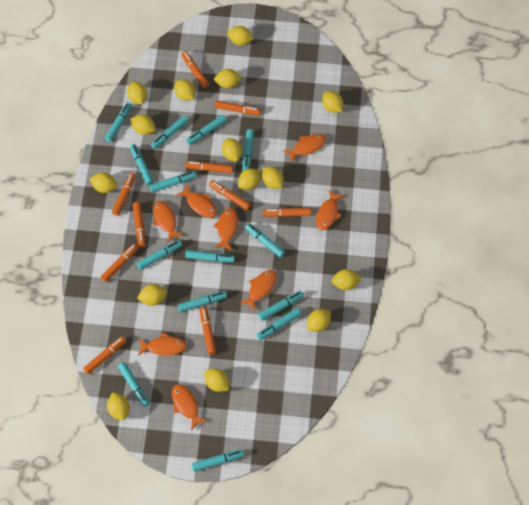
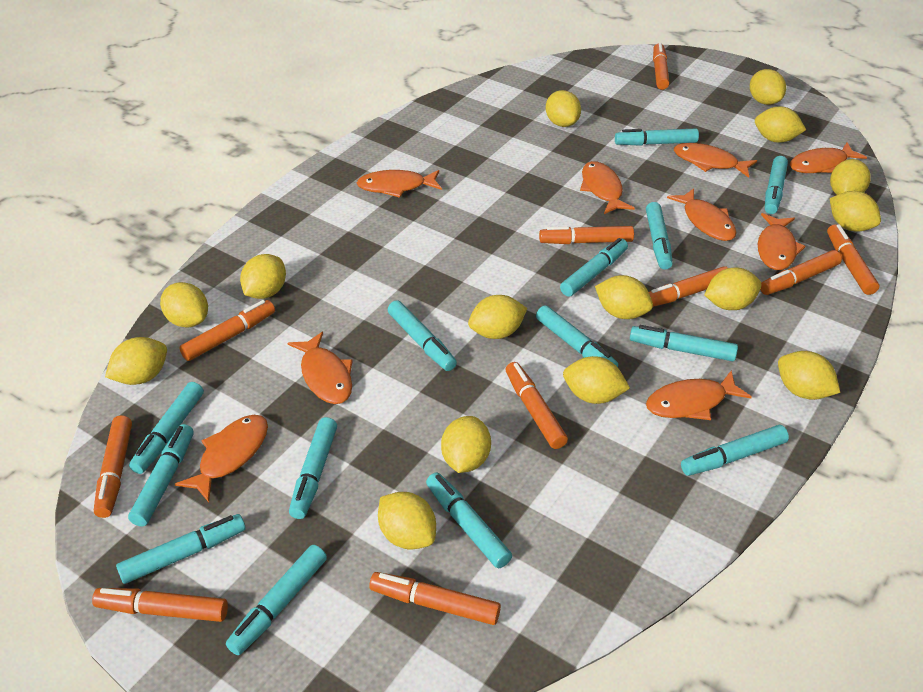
orange fish: [138,333,187,356] [153,201,183,242] [172,384,208,431] [176,184,217,218] [213,208,238,250] [240,270,277,310] [283,134,326,163] [316,190,344,230] = 8 -> [175,415,268,502] [288,332,353,404] [357,170,442,198] [580,161,635,214] [646,371,752,420] [667,188,736,241] [674,143,757,178] [758,213,806,270] [790,142,867,173] = 9

